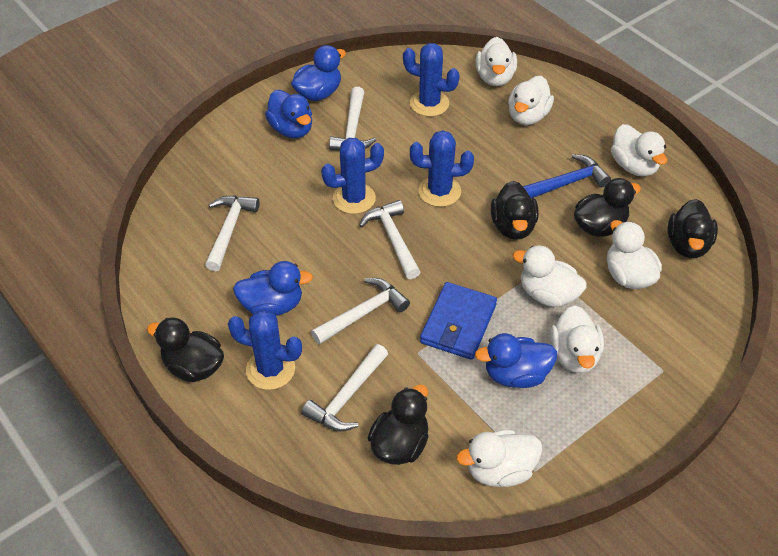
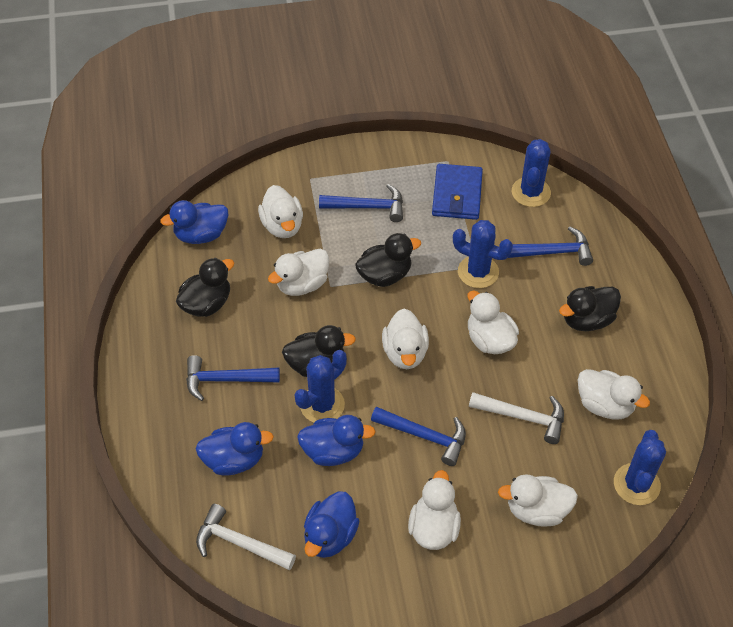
black duck: [147,318,224,382] [368,384,428,465] [491,181,539,240] [574,178,641,237] [667,199,718,258] = 5 -> [176,258,234,317] [282,325,356,377] [355,233,421,287] [559,286,621,331] = 4
blue hammer: [523,154,611,199] = 1 -> [186,355,280,401] [319,184,403,222] [371,407,466,466] [508,226,593,266] = 4
white hammer: [205,195,260,271] [301,344,388,431] [311,278,410,345] [329,87,376,151] [359,200,420,279] = 5 -> [196,504,296,570] [469,392,564,444] = 2

